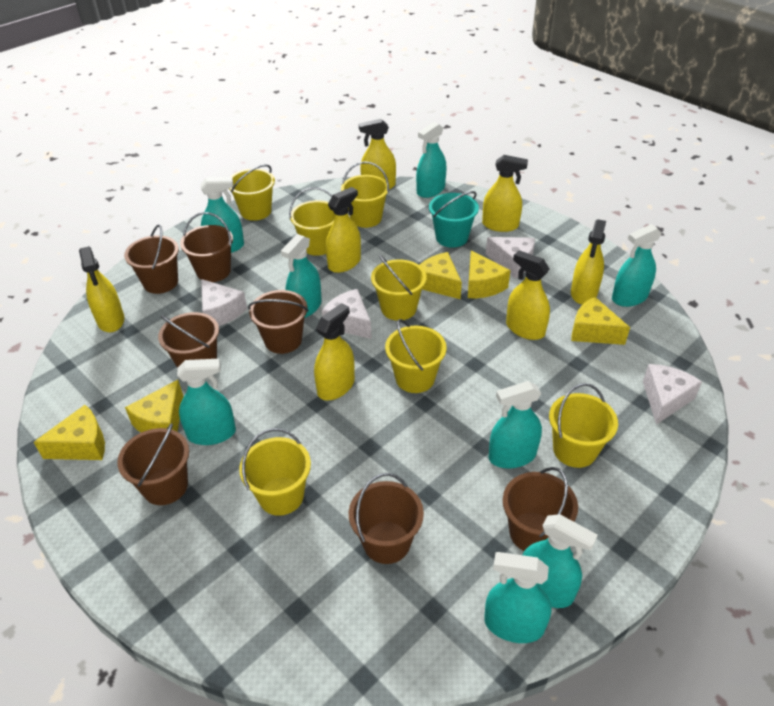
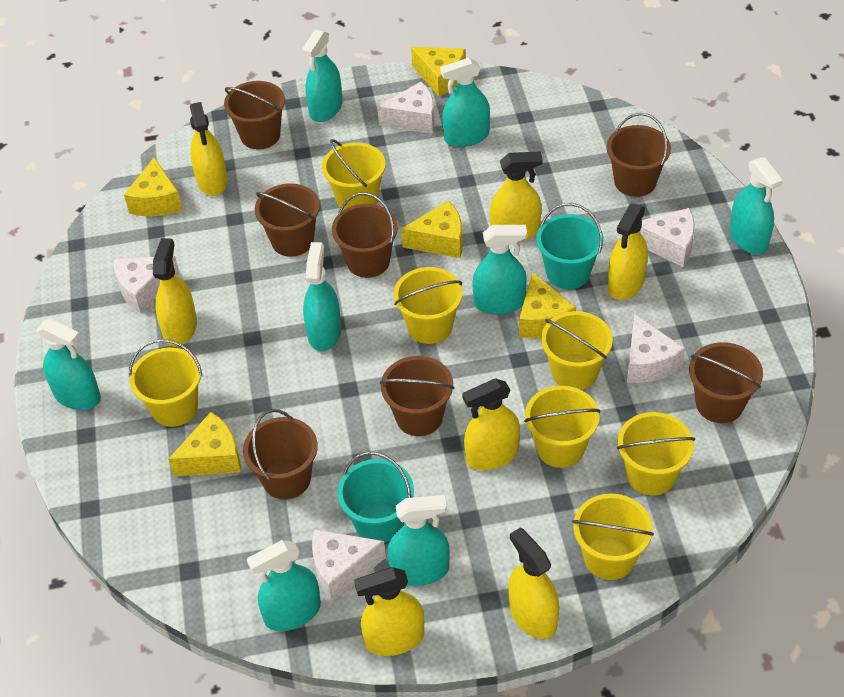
turquoise bucket: [429,191,479,248] = 1 -> [337,452,414,543] [536,203,604,289] = 2
white cheese: [201,279,247,326] [322,289,372,339] [486,237,535,279] [643,364,702,424] = 4 -> [114,256,180,313] [312,529,386,601] [377,82,435,134] [627,314,685,383] [639,208,695,267] = 5

